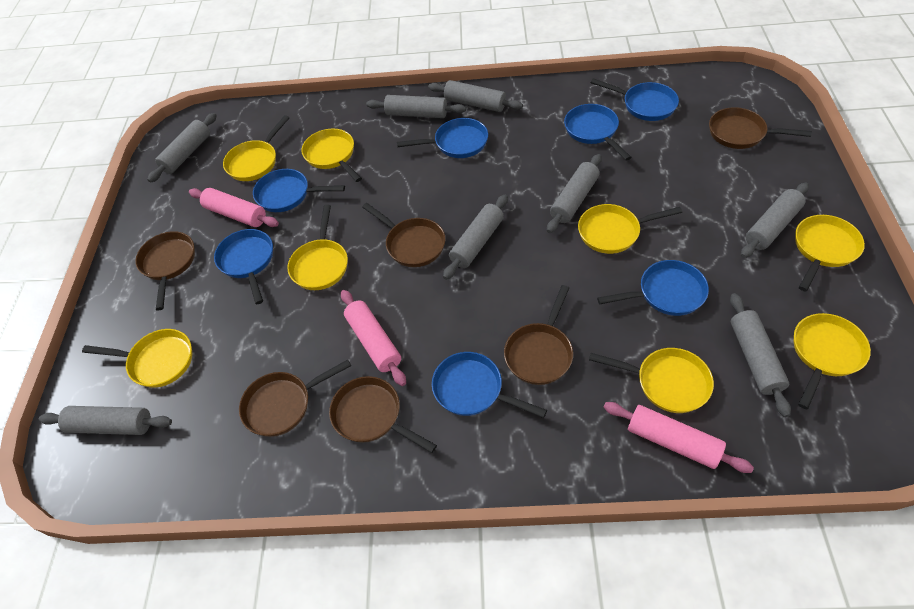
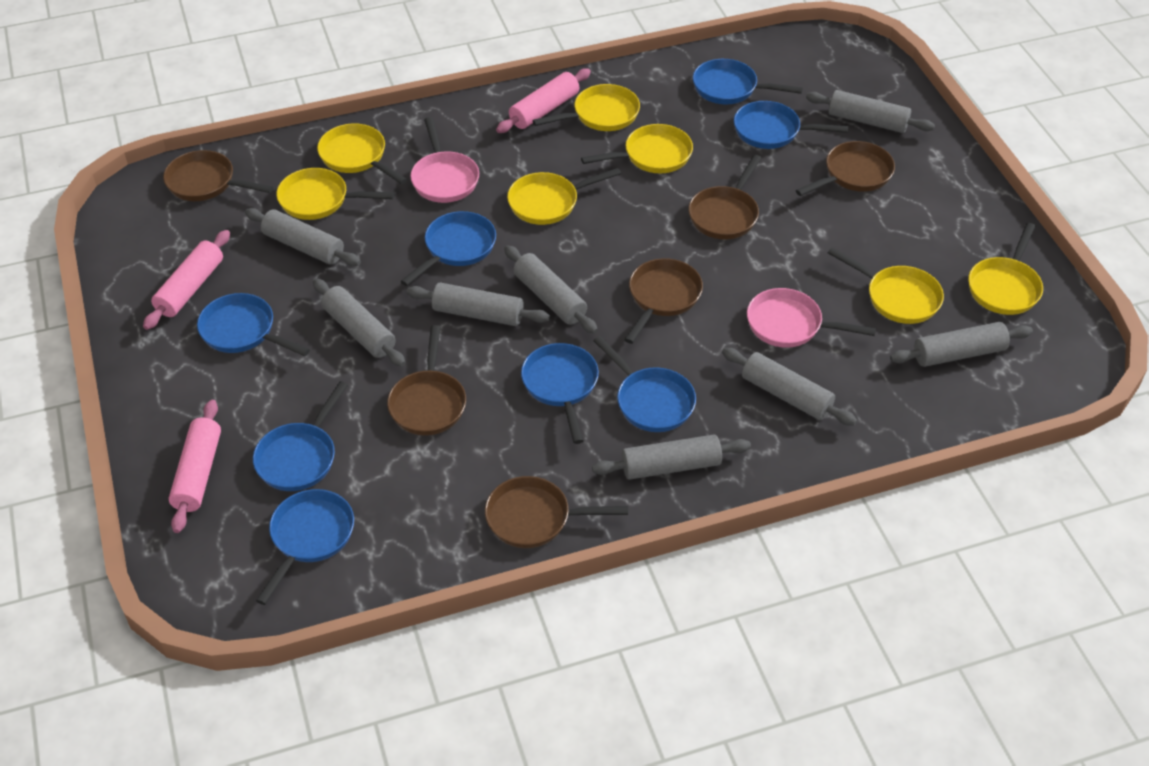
blue pan: [214,229,273,304] [253,169,345,212] [397,118,488,158] [432,352,547,418] [564,104,631,161] [591,78,679,121] [597,260,709,316] = 7 -> [197,293,310,356] [253,381,348,491] [256,489,354,605] [400,211,496,286] [521,343,599,444] [593,336,696,432] [693,59,803,104] [734,101,849,149] = 8
pink pan: none = 0 -> [410,117,479,203] [747,288,876,348] = 2
yellow pan: [82,329,192,388] [223,115,289,181] [287,205,348,290] [301,129,362,182] [578,204,682,254] [589,348,714,413] [794,313,871,409] [795,215,865,292] = 8 -> [276,168,394,220] [317,124,407,184] [507,168,621,225] [533,84,640,131] [581,124,693,173] [828,247,944,324] [968,223,1043,315] = 7

